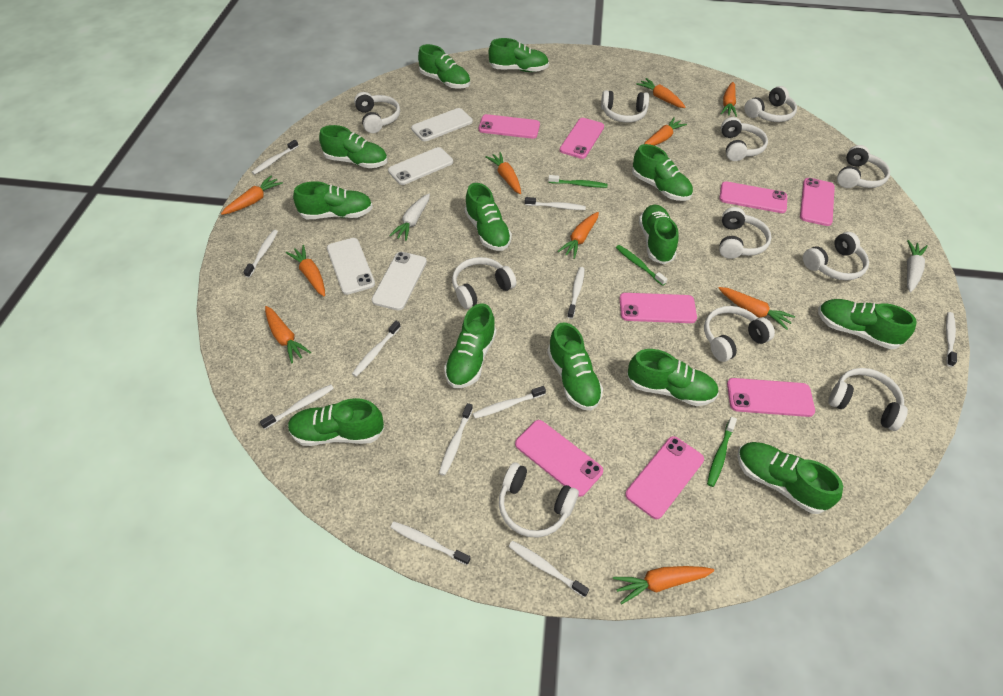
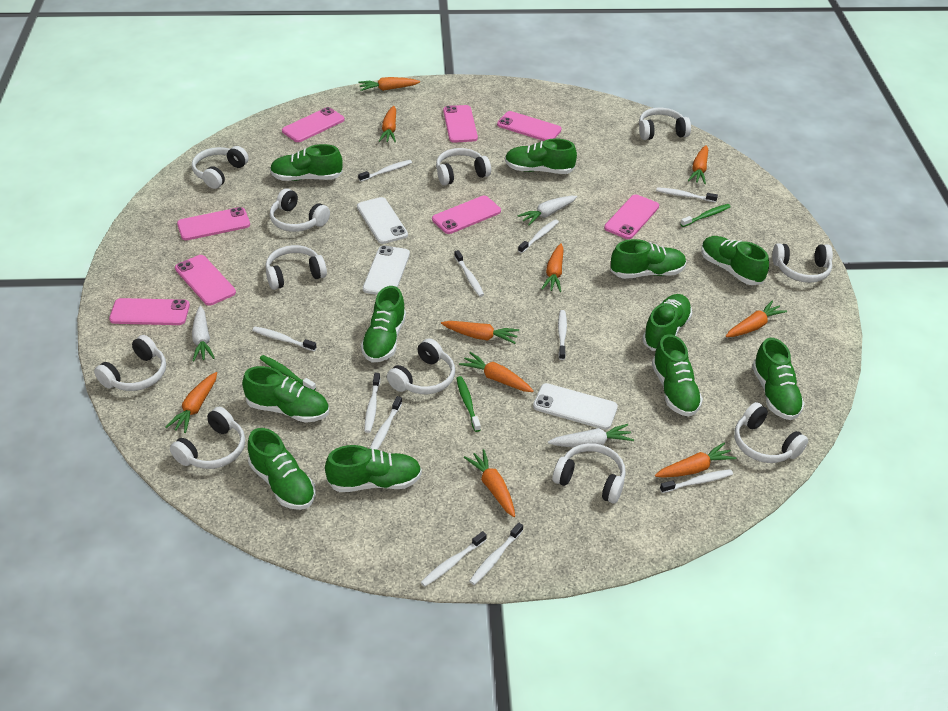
green shoe: [288,398,384,446] [293,181,373,219] [319,125,387,168] [418,44,470,89] [444,303,496,388] [465,183,512,251] [489,38,549,72] [547,322,603,410] [627,349,719,406] [632,144,693,201] [639,205,679,264] [737,442,843,514] [818,299,917,349] = 13 -> [242,366,329,423] [248,428,316,510] [270,144,343,181] [325,445,422,492] [361,286,406,363] [505,138,577,174] [611,239,687,279] [642,294,692,351] [652,334,703,416] [701,236,769,285] [752,338,805,420] = 11
white carrot: [389,194,430,241] [907,240,928,292] = 2 -> [192,306,215,362] [517,196,577,225] [548,424,634,447] = 3
white phone: [327,238,375,295] [371,252,427,310] [388,147,453,185] [411,108,473,141] = 4 -> [357,197,408,244] [363,245,410,295] [533,383,618,430] = 3

